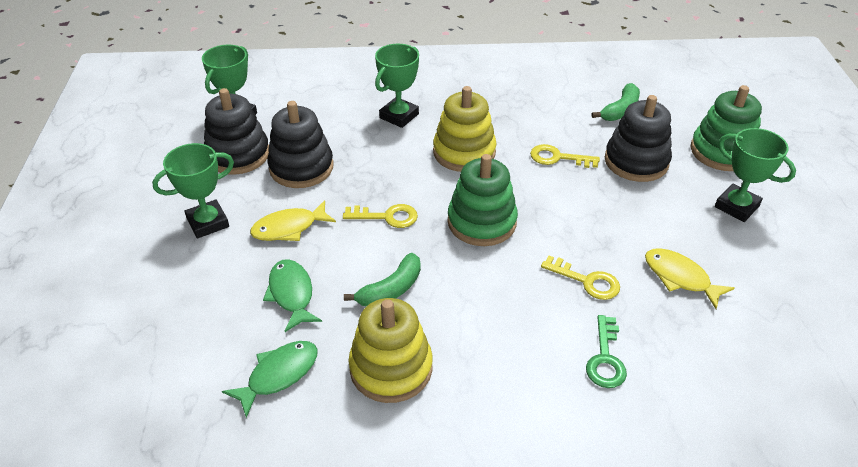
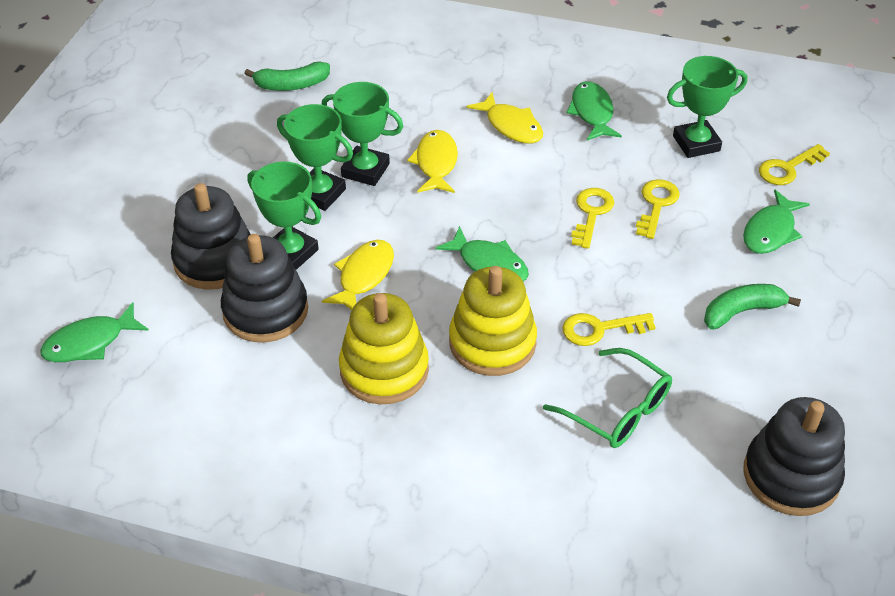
green fish: [222,341,318,418] [263,259,322,332] = 2 -> [40,302,148,362] [436,226,529,281] [566,81,622,141] [743,190,810,254] = 4
green glasses: none = 0 -> [543,348,672,448] = 1
green key: [586,315,627,388] = 1 -> none = 0
green stacking toy: [447,154,518,246] [690,85,762,171] = 2 -> none = 0
yellow fish: [250,200,336,241] [645,248,735,309] = 2 -> [322,240,394,310] [407,130,458,193] [467,92,543,143] = 3
yellow key: [343,204,418,228] [530,144,600,168] [541,256,620,300] = 3 -> [562,313,656,346] [571,188,614,249] [636,179,680,239] [759,144,830,185] = 4

